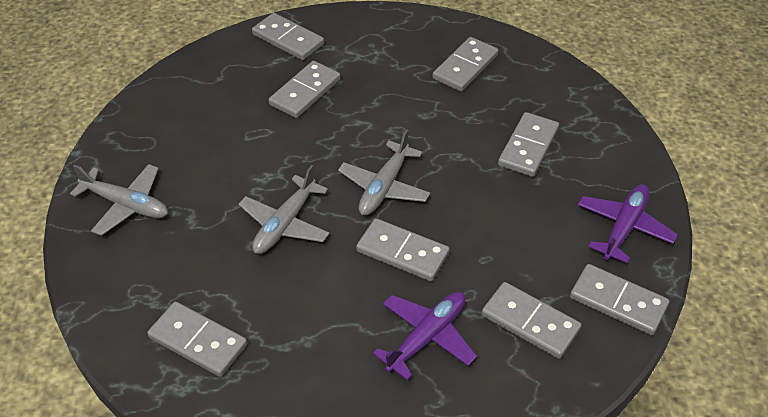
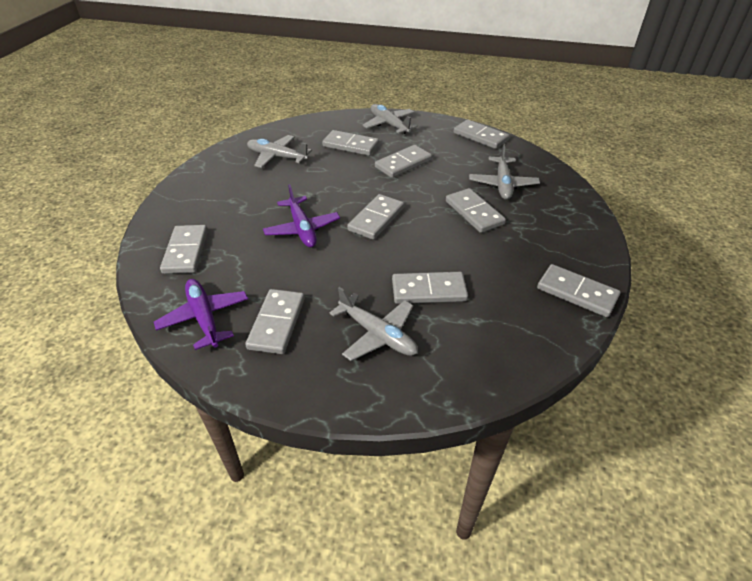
grey domino: [147,302,247,377] [252,13,324,60] [269,61,340,118] [356,218,450,281] [433,37,499,91] [482,282,581,359] [498,112,559,177] [570,264,669,335] = 8 -> [160,225,208,274] [245,289,305,354] [322,130,379,156] [347,194,404,240] [375,145,432,178] [392,272,468,304] [446,188,506,233] [453,119,509,149] [537,264,620,317] = 9
grey plane: [70,164,168,236] [239,165,330,254] [338,129,430,215] = 3 -> [247,135,312,168] [329,287,418,361] [362,104,418,134] [469,144,540,200] = 4

